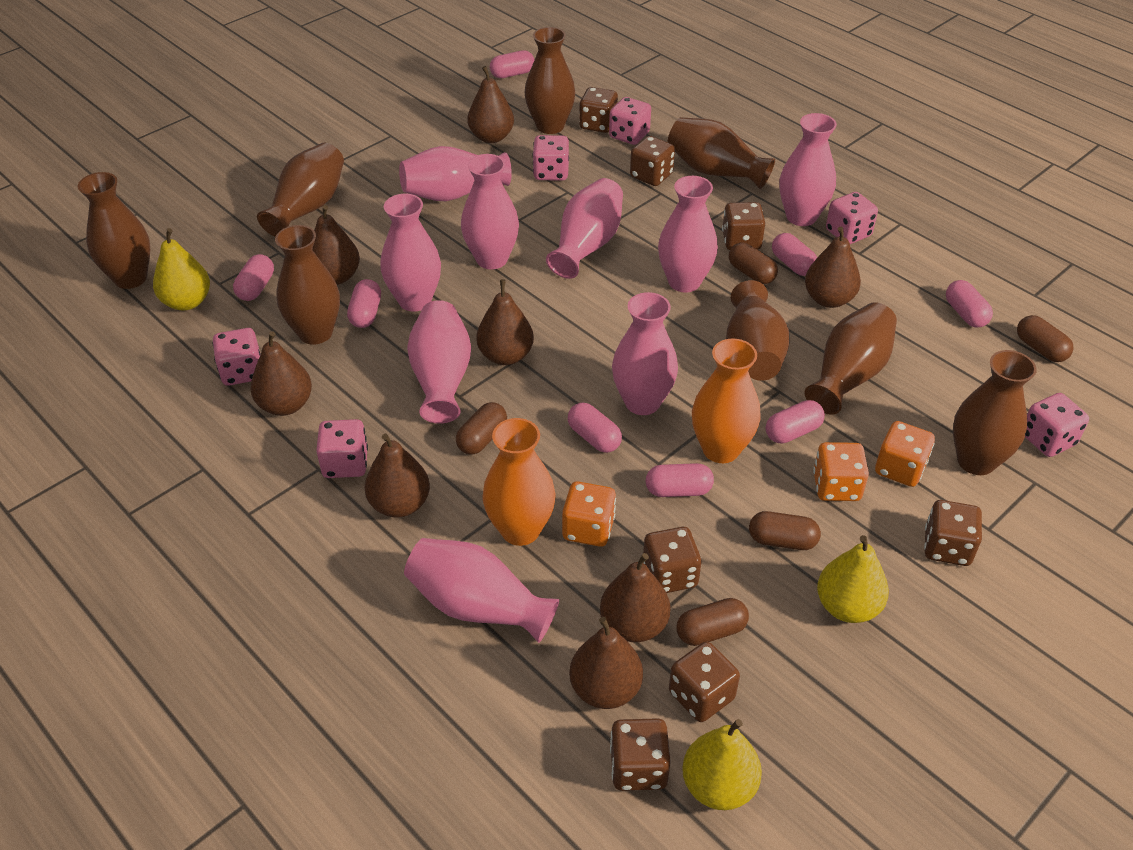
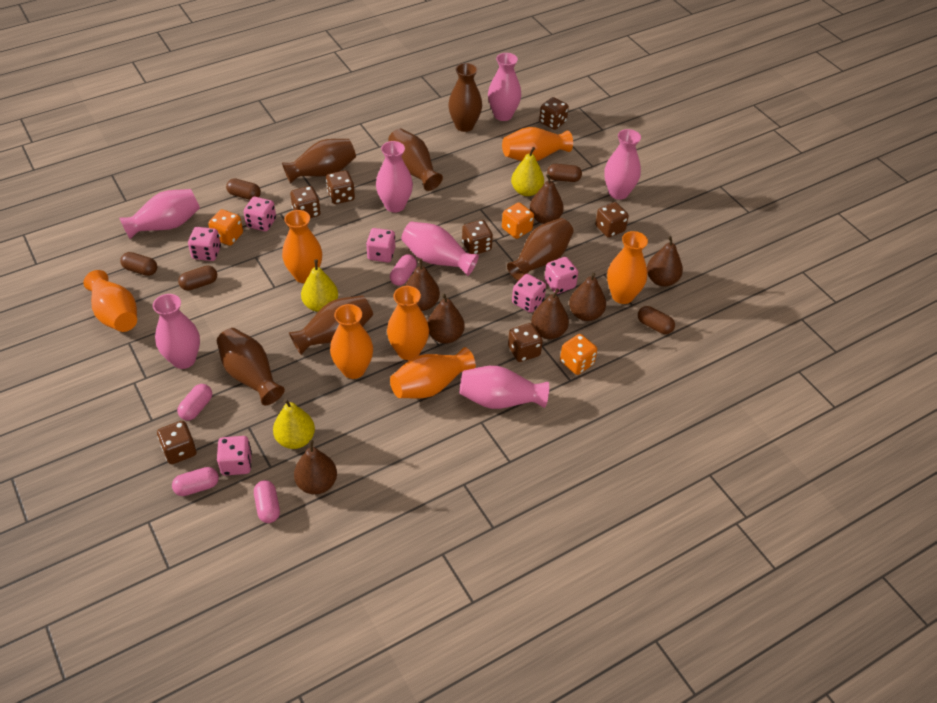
brown pear: [250,331,312,416] [313,205,360,285] [364,434,430,517] [467,66,514,143] [476,279,534,365] [569,617,643,709] [600,553,671,642] [805,227,861,308] = 8 -> [294,440,337,494] [405,259,440,311] [427,294,465,344] [530,174,564,224] [531,289,569,339] [569,273,606,321] [647,236,683,287] = 7
brown vase: [78,172,150,289] [257,143,344,237] [275,225,340,345] [525,27,575,134] [667,117,775,189] [726,280,790,381] [804,302,897,415] [953,350,1037,475] = 8 -> [217,328,285,405] [282,139,356,184] [289,295,373,355] [388,129,443,191] [448,63,482,132] [507,218,574,281] = 6
orange vase: [482,418,556,546] [692,338,761,463] = 2 -> [83,270,137,332] [282,210,322,283] [330,304,373,379] [387,286,429,360] [390,347,476,399] [502,127,573,161] [607,231,648,304] = 7
pink capsule: [233,254,274,301] [347,279,381,328] [490,50,534,78] [568,403,622,453] [646,463,714,497] [766,400,825,443] [772,233,817,276] [946,280,993,328] = 8 -> [172,467,219,496] [177,384,212,420] [254,480,280,523] [390,254,417,286] = 4
pink vase: [380,194,441,311] [399,146,512,201] [404,538,559,643] [407,300,471,424] [461,154,519,269] [546,178,623,279] [612,292,678,415] [658,176,718,293] [780,113,837,226] = 9 -> [119,189,200,239] [153,294,200,369] [376,141,413,213] [401,221,479,276] [460,366,549,409] [488,53,521,121] [604,129,641,200] = 7

